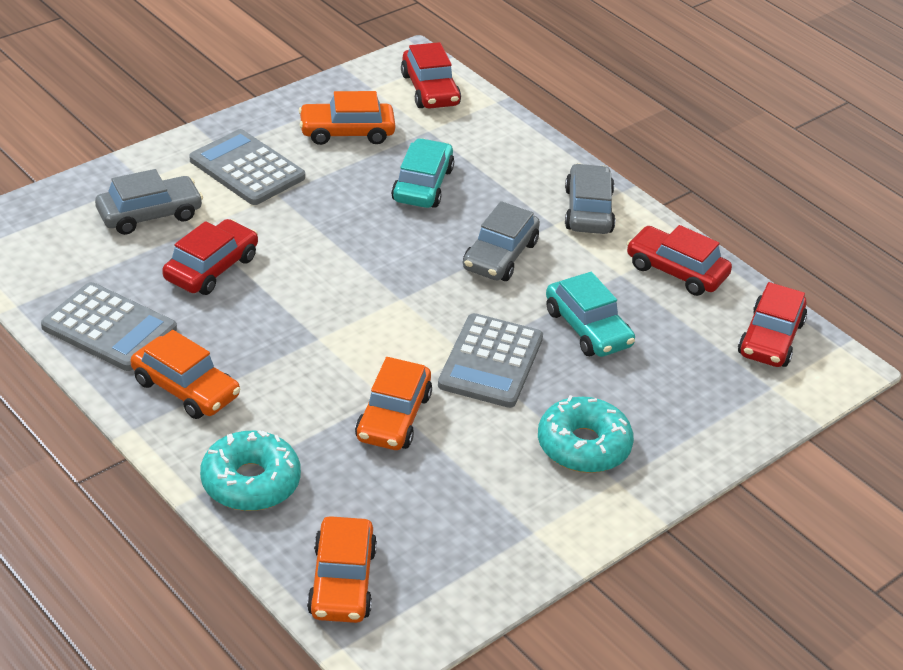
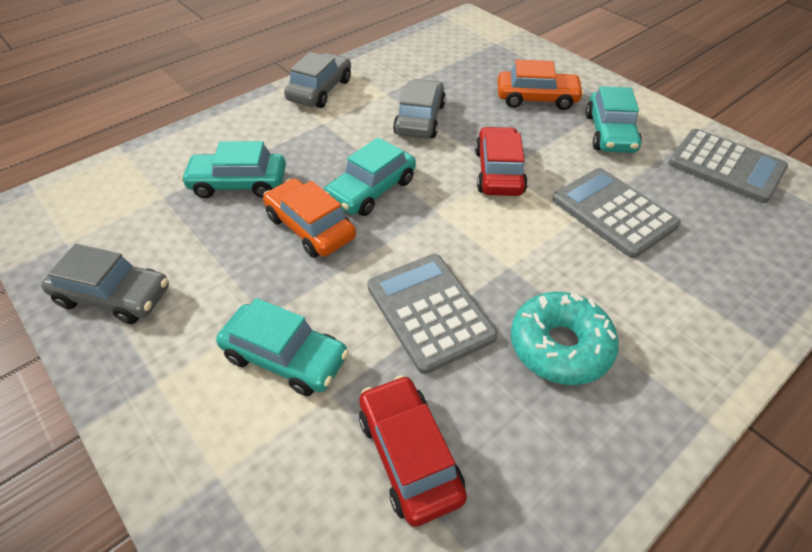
orange car: [131,330,240,419] [299,91,395,145] [307,516,377,623] [355,357,432,450] = 4 -> [263,178,356,258] [498,60,584,110] = 2
red car: [162,219,258,295] [401,42,461,109] [627,225,732,296] [738,282,807,367] = 4 -> [359,375,467,527] [475,127,528,196] = 2
turquoise car: [391,138,454,208] [546,272,635,357] = 2 -> [181,141,286,198] [216,298,349,396] [324,137,416,216] [585,86,642,153] = 4
turquoise donut: [200,430,301,511] [538,395,634,473] = 2 -> [511,291,619,385] = 1

